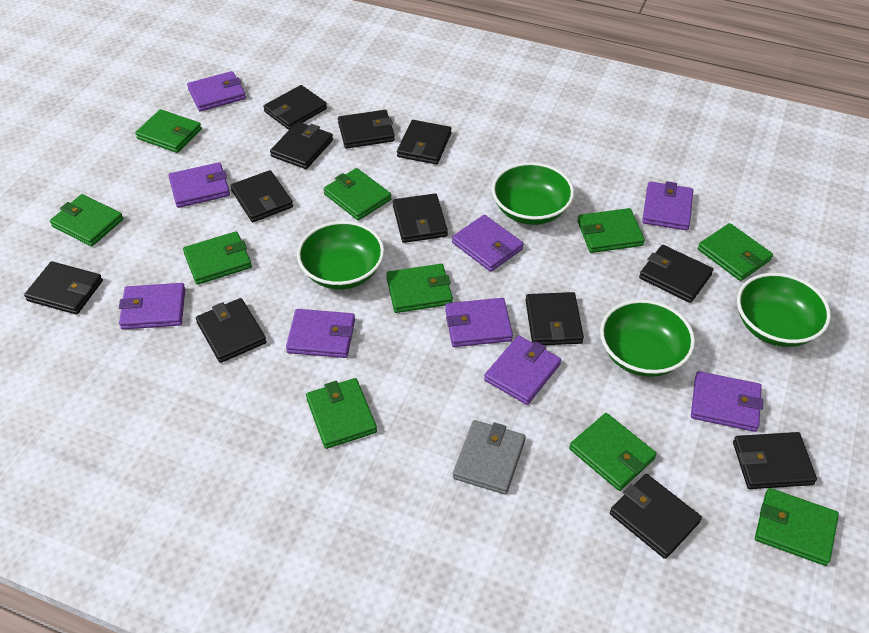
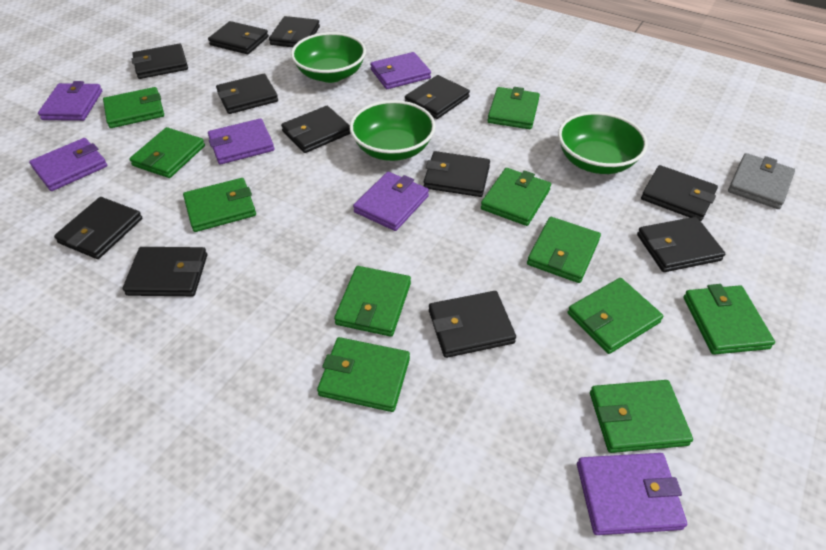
green bowl: [297,221,384,290] [492,162,574,225] [600,300,695,377] [737,273,831,347] = 4 -> [291,32,366,83] [350,100,436,161] [558,112,648,174] = 3
green wallet: [50,194,123,246] [135,109,202,153] [183,231,252,285] [306,378,377,449] [323,168,392,221] [386,264,453,313] [569,413,657,491] [577,208,645,253] [698,223,773,281] [755,488,839,566] = 10 -> [103,87,164,128] [129,127,205,178] [183,178,256,232] [317,337,410,412] [334,266,411,337] [481,168,551,226] [487,87,540,129] [527,217,601,283] [567,278,663,354] [590,380,693,453] [683,284,775,355] = 11
purple wallet: [119,283,185,330] [168,162,230,208] [187,71,246,111] [286,309,355,358] [445,298,513,347] [452,215,524,272] [484,335,561,405] [642,181,693,231] [691,371,763,432] = 9 -> [29,138,108,191] [38,81,102,121] [208,119,274,164] [353,172,429,231] [370,52,431,89] [577,453,687,535] = 6

